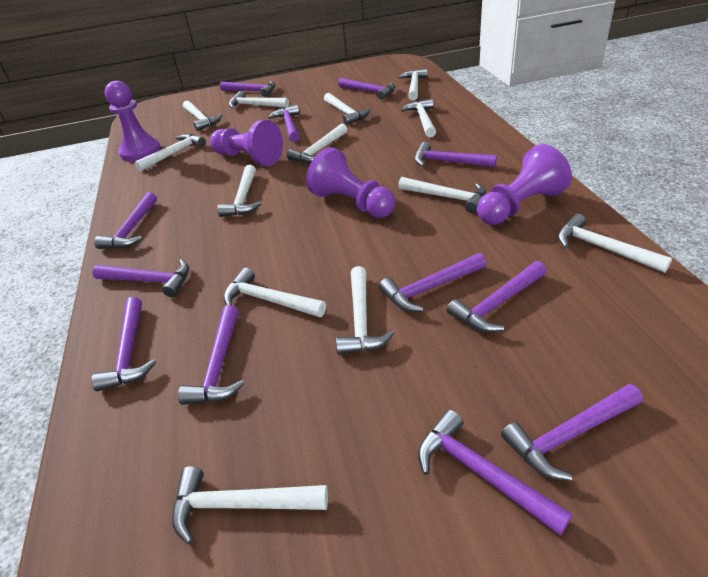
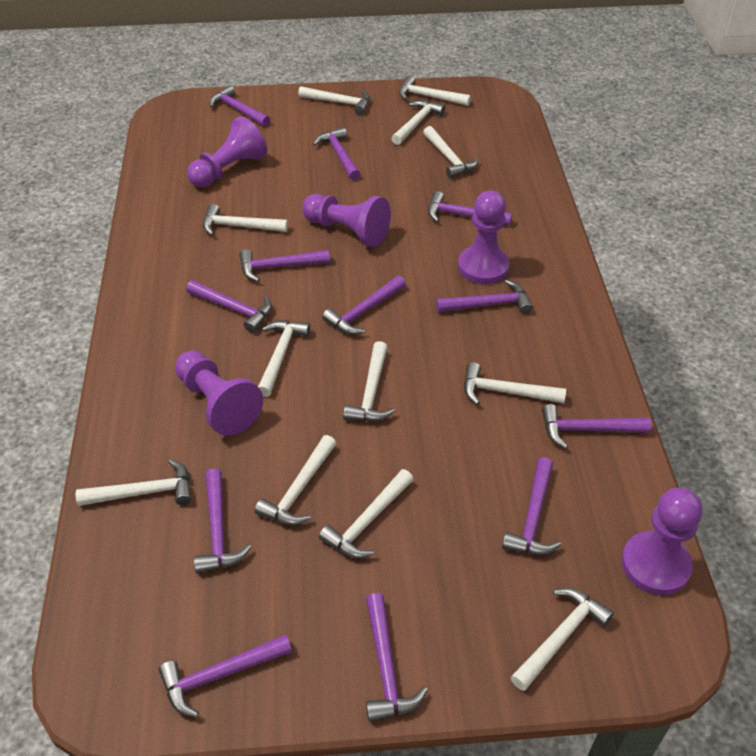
purple pawn: [104,81,161,162] [210,120,283,166] [306,147,395,218] [477,144,572,225] = 4 -> [175,350,263,436] [187,116,267,187] [302,194,391,247] [458,191,510,284] [622,488,703,595] = 5
white hammer: [135,134,206,171] [172,466,328,544] [183,101,222,131] [217,165,262,217] [223,268,326,317] [229,91,289,109] [287,123,348,163] [324,93,370,125] [336,266,395,355] [398,69,428,101] [398,177,486,213] [401,99,436,138] [558,214,672,273] = 13 -> [76,459,192,506] [203,204,288,235] [255,435,337,525] [258,320,310,397] [298,86,370,115] [319,469,414,558] [343,341,395,422] [391,100,445,145] [399,76,471,106] [423,126,478,178] [464,362,566,405] [511,588,614,691] = 12

